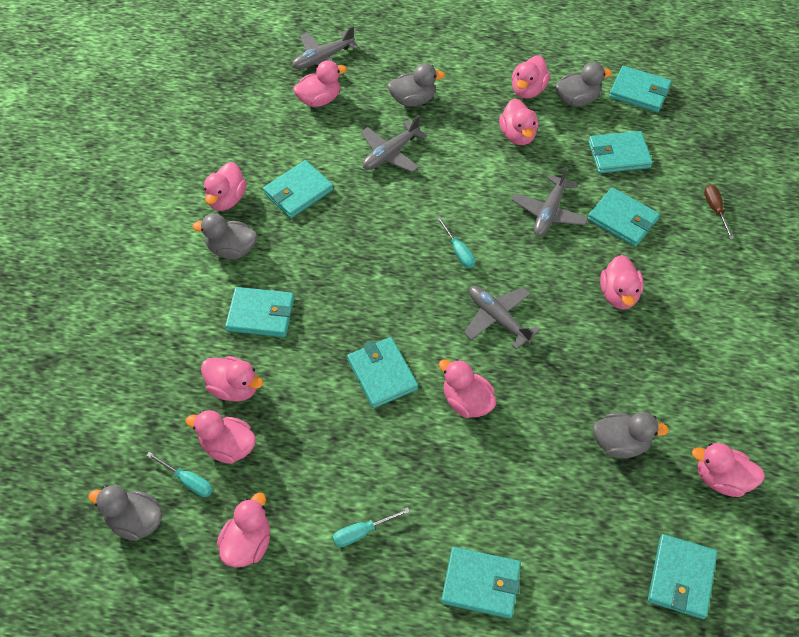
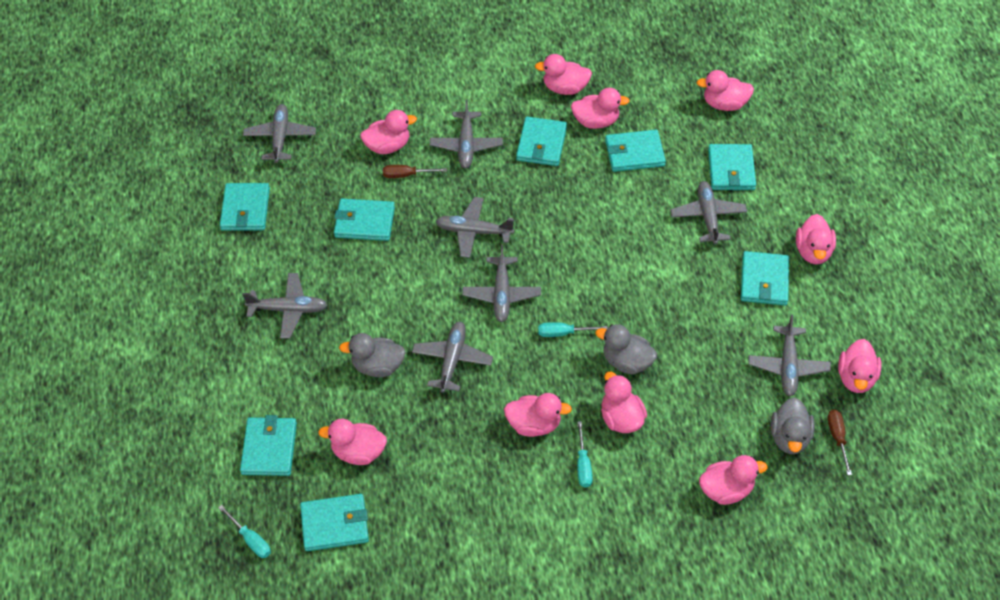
brown screwdriver: [704,184,734,239] = 1 -> [383,165,447,178] [828,410,852,475] = 2
grey duck: [88,485,162,541] [192,213,257,259] [388,63,445,107] [555,62,612,106] [593,412,669,458] = 5 -> [339,333,406,377] [596,324,657,375] [771,397,815,454] = 3
grey plane: [292,26,359,75] [361,115,427,172] [464,286,540,349] [512,167,588,236] = 4 -> [242,273,328,338] [243,104,316,163] [412,322,493,393] [430,99,503,168] [435,197,514,258] [462,245,541,322] [671,181,747,245] [749,315,831,396] = 8

